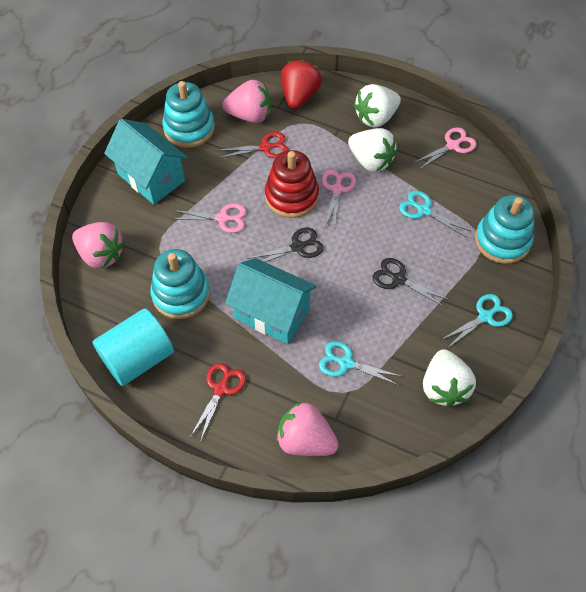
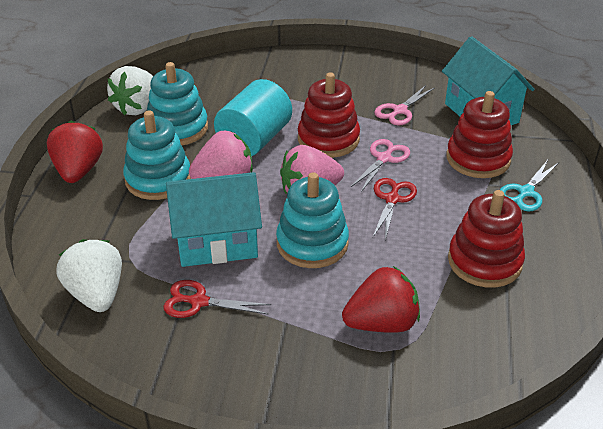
black scissors: [247,228,324,262] [372,258,449,307] = 2 -> none = 0
pink scissors: [173,203,246,233] [322,170,356,229] [413,127,477,169] = 3 -> [351,139,410,192] [374,85,434,125] = 2
pink strawberry: [72,222,125,269] [222,80,271,123] [276,401,339,456] = 3 -> [189,131,253,179] [280,145,344,194] = 2
red stacking toy: [265,150,319,218] = 1 -> [298,72,360,158] [447,91,513,178] [448,190,525,288] = 3
red strawberry: [281,60,322,109] = 1 -> [47,121,103,183] [342,266,420,333] = 2
turquoise scissors: [319,341,400,385] [399,190,470,237] [441,294,513,348] = 3 -> [500,160,559,212] = 1
white strawberry: [348,128,397,172] [354,84,401,128] [423,349,476,407] = 3 -> [56,239,122,312] [107,66,153,115] = 2

